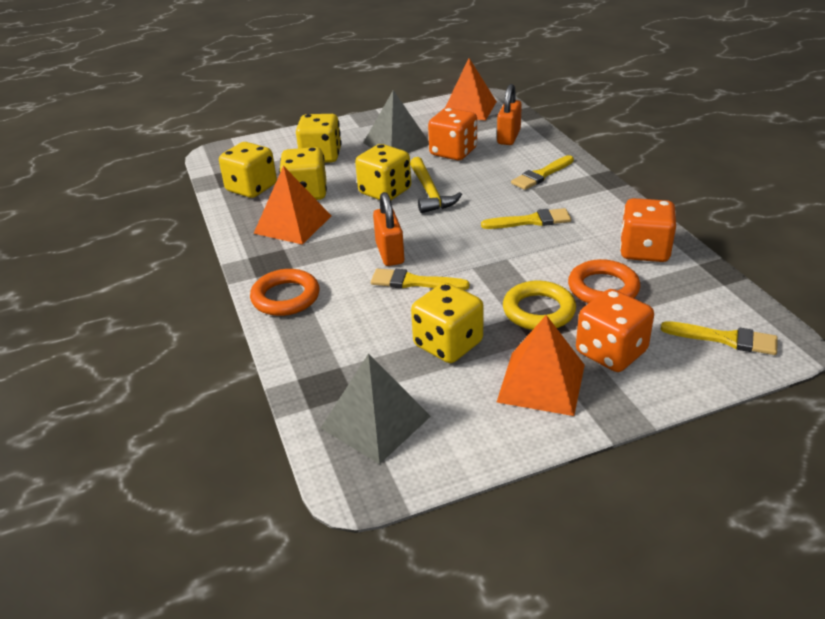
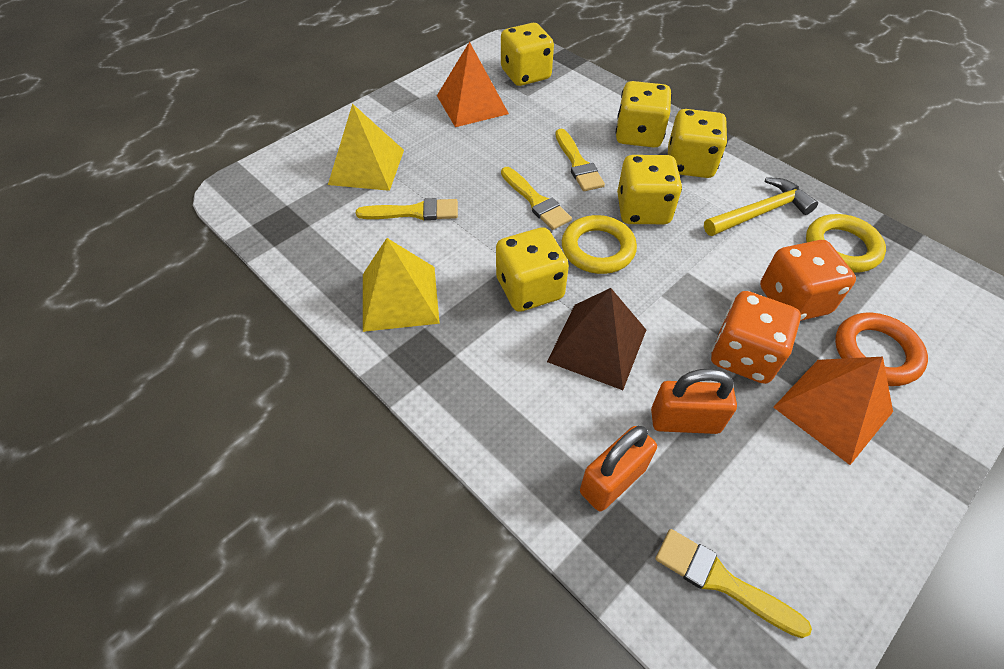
brown pyramid: none = 0 -> [547,288,646,390] = 1
grey pyramid: [321,354,431,464] [363,90,429,153] = 2 -> none = 0
orange dice: [428,108,477,160] [576,289,654,372] [620,198,676,262] = 3 -> [711,291,801,384] [760,240,856,321] = 2
orange pyramid: [253,166,331,245] [445,58,497,121] [497,315,585,416] = 3 -> [437,41,509,127] [773,357,893,465] = 2
orange ring: [250,269,320,316] [568,259,640,304] = 2 -> [835,313,928,386] = 1
yellow pyramid: none = 0 -> [328,104,404,191] [363,238,440,332] = 2
yellow ring: [503,281,576,330] = 1 -> [562,215,637,274] [806,214,886,273] = 2

